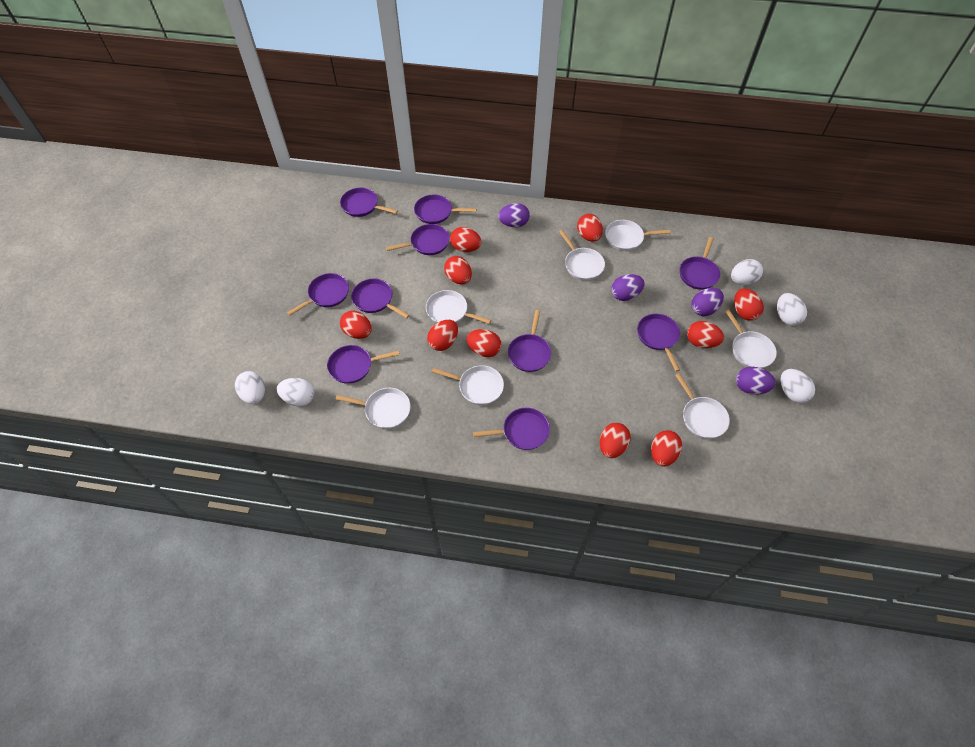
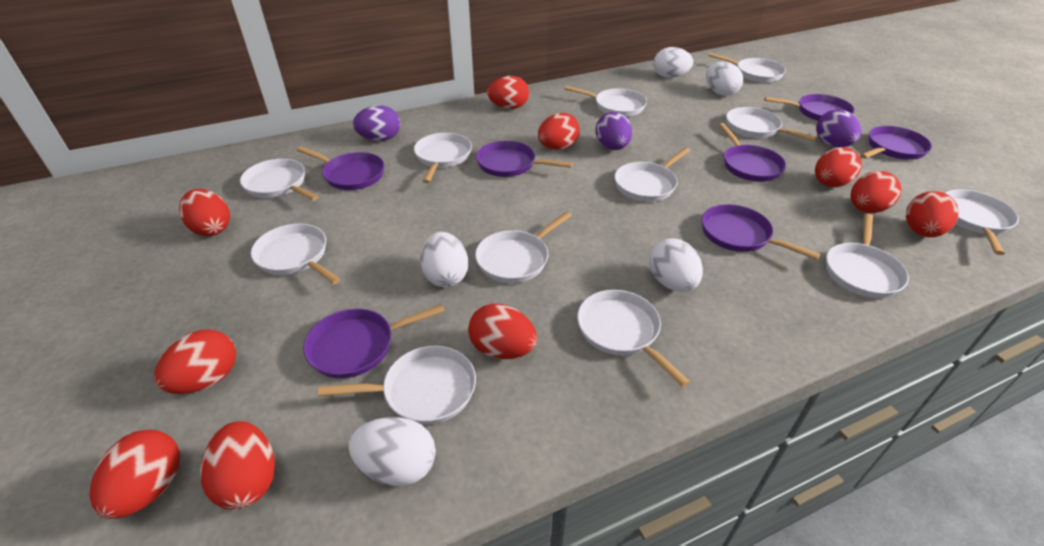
purple egg: [498,203,530,227] [611,274,645,301] [692,288,724,316] [736,367,776,395] = 4 -> [353,105,400,141] [595,112,632,150] [816,109,861,147] = 3
purple pan: [287,273,349,316] [327,345,400,384] [340,188,398,217] [351,279,410,318] [386,224,450,255] [414,195,477,224] [473,408,550,450] [508,310,551,372] [637,314,680,372] [679,237,720,290] = 10 -> [297,146,385,190] [303,304,445,378] [476,141,573,177] [701,204,820,260] [719,123,786,182] [765,94,855,121] [860,126,932,160] = 7
white pan: [336,388,411,429] [426,290,491,324] [432,365,504,405] [559,230,605,280] [605,220,670,251] [675,373,730,439] [725,309,777,368] = 7 -> [240,159,319,201] [251,224,341,284] [318,346,476,425] [414,133,472,183] [475,212,572,283] [564,86,647,117] [577,290,690,387] [614,147,690,202] [708,53,786,82] [726,107,817,141] [826,214,909,298] [945,189,1019,255] = 12

